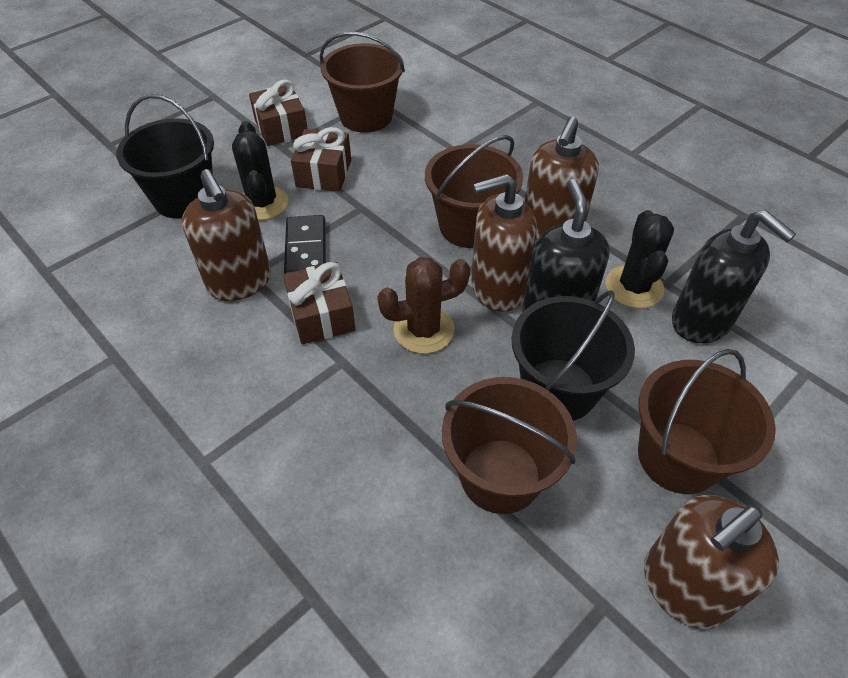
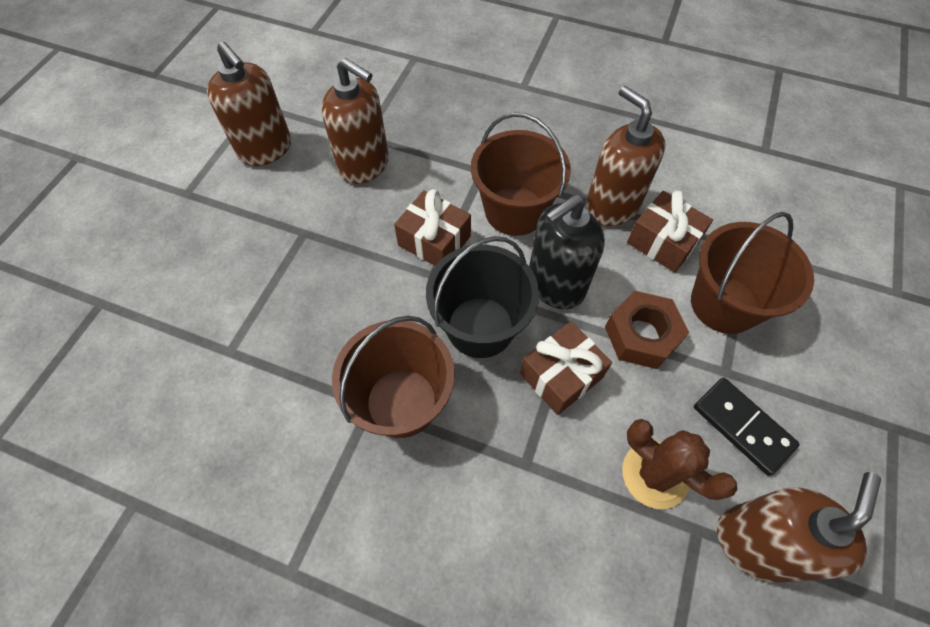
black bucket: [116,94,214,219] [512,290,635,421] = 2 -> [426,236,539,358] = 1
black cactus: [232,121,289,220] [606,210,674,308] = 2 -> none = 0
black soap dispenser: [522,179,610,311] [672,210,796,343] = 2 -> [529,194,605,309] = 1
brown bucket: [320,32,405,133] [425,135,523,248] [442,377,577,514] [638,349,776,494] = 4 -> [332,316,455,438] [471,112,571,236] [691,212,814,334] = 3
brown nut: none = 0 -> [605,291,689,369] = 1

